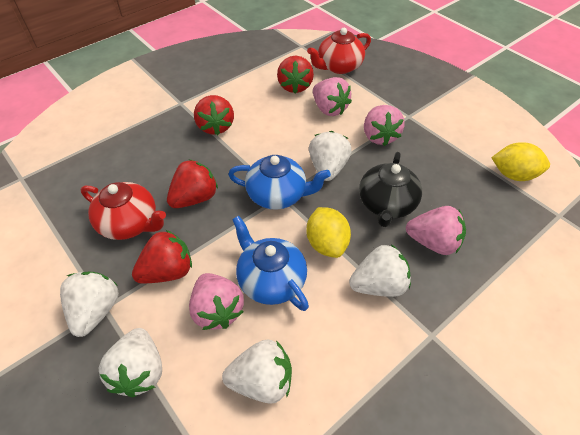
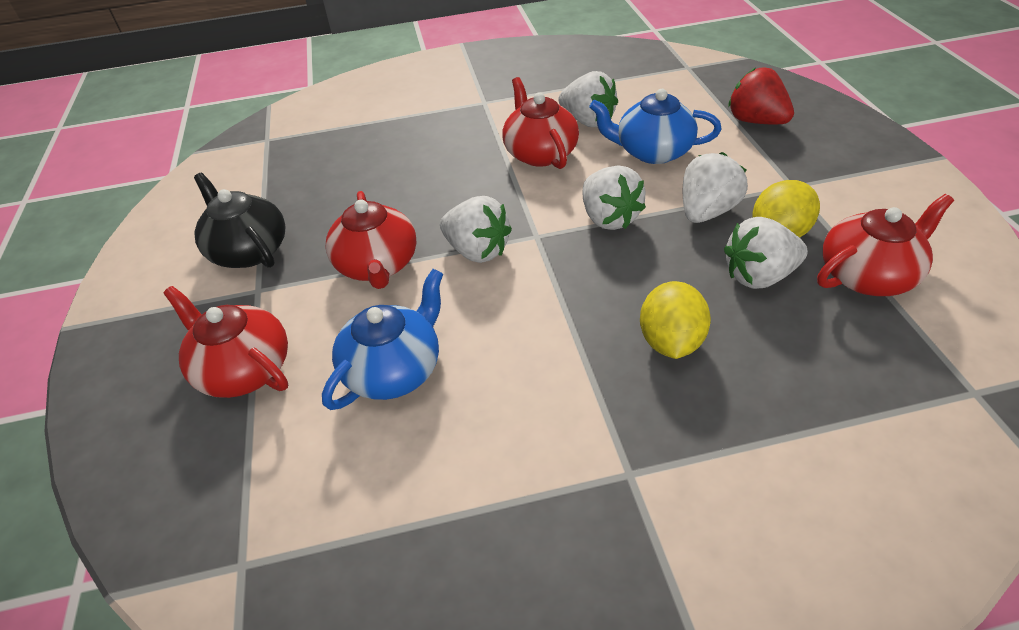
pink strawberry: [189,273,244,330] [313,77,352,116] [364,105,405,146] [406,206,466,255] = 4 -> none = 0
red strawberry: [132,230,192,283] [167,159,218,208] [194,95,234,135] [277,56,314,93] = 4 -> [728,67,794,124] = 1
red teapot: [81,182,166,240] [307,28,371,74] = 2 -> [163,286,288,398] [326,191,416,289] [502,77,579,169] [817,194,954,296] = 4

